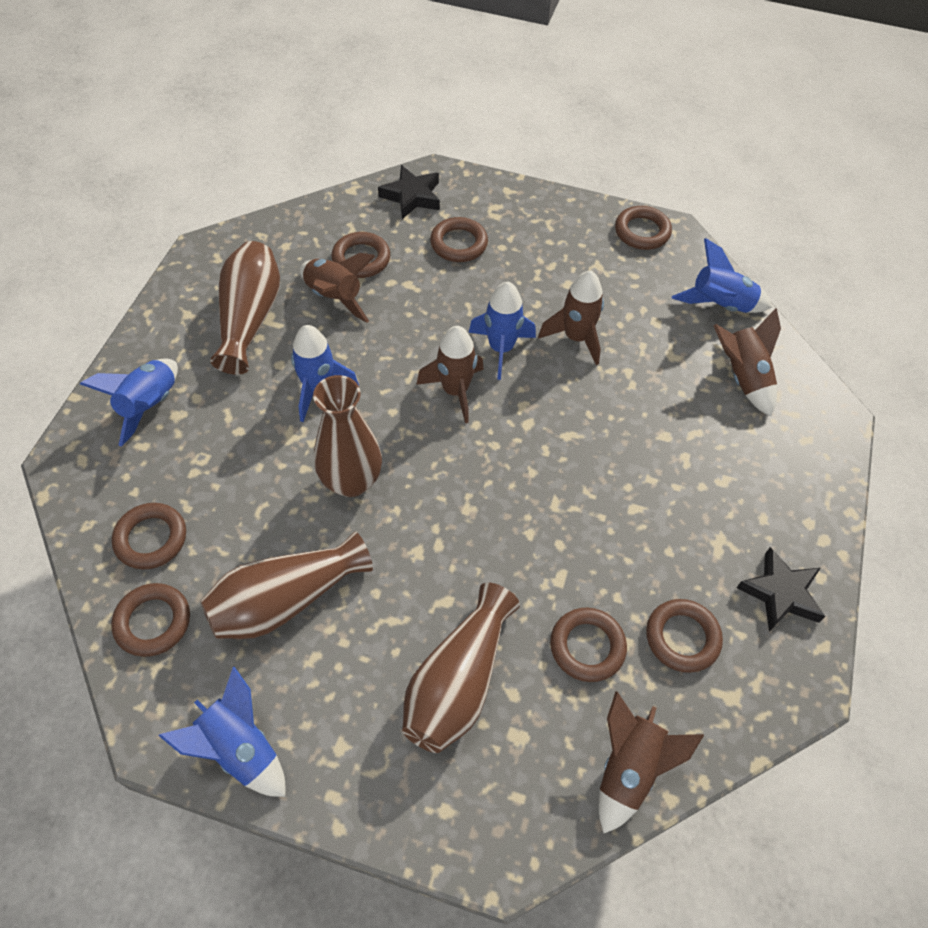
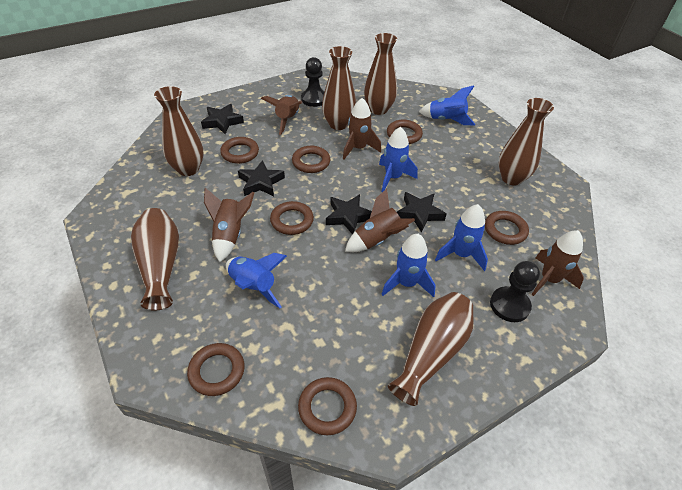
black pawn: none = 0 -> [301,57,325,107] [490,261,540,322] = 2
black star: [378,165,440,219] [736,547,826,631] = 2 -> [201,104,244,134] [238,160,285,196] [326,194,372,234] [397,192,447,232] = 4
brown vase: [200,532,373,639] [210,241,280,375] [313,375,382,497] [402,582,520,753] = 4 -> [131,208,179,311] [154,86,204,176] [322,46,356,130] [364,33,397,115] [388,292,474,406] [499,98,554,186] = 6

